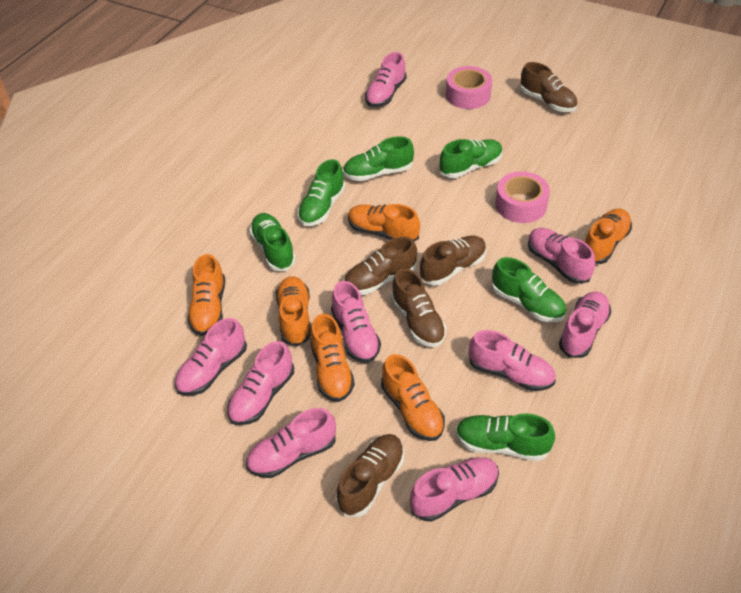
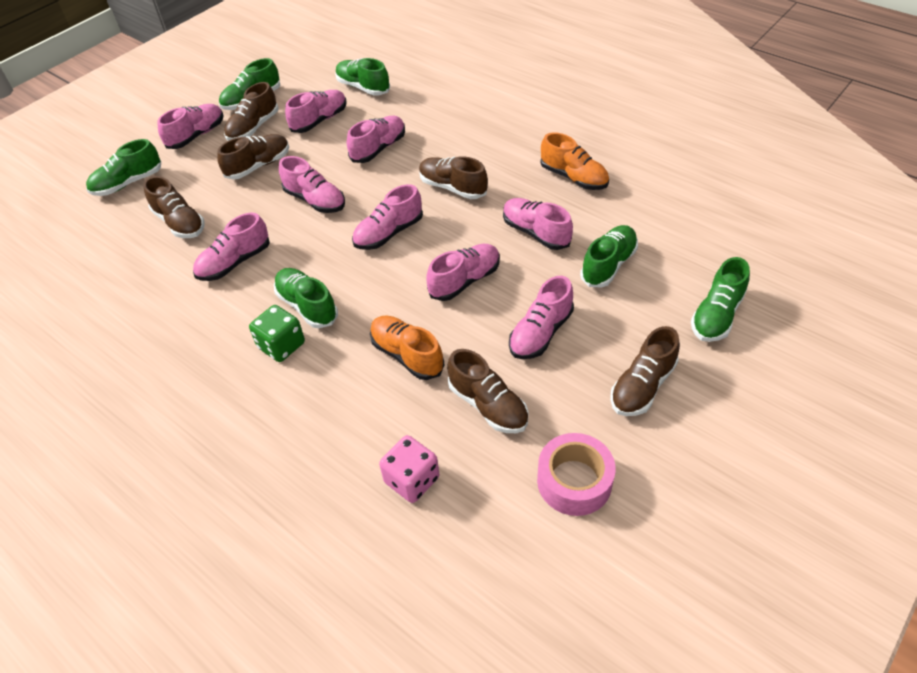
brown shoe: [336,434,404,517] [344,237,417,295] [391,268,446,347] [419,235,486,286] [520,62,578,112] = 5 -> [143,176,205,238] [217,134,289,180] [224,82,279,141] [419,156,488,199] [447,349,529,433] [610,326,680,416] = 6
green dice: none = 0 -> [249,305,305,362] = 1
orange shoe: [187,254,225,336] [276,276,311,346] [310,314,355,402] [348,204,420,242] [381,354,445,441] [585,208,632,264] = 6 -> [370,315,444,380] [540,132,609,190] = 2
pink dice: none = 0 -> [379,435,439,503] = 1
pink tape: [446,66,492,109] [495,171,550,223] = 2 -> [537,433,616,516] = 1

